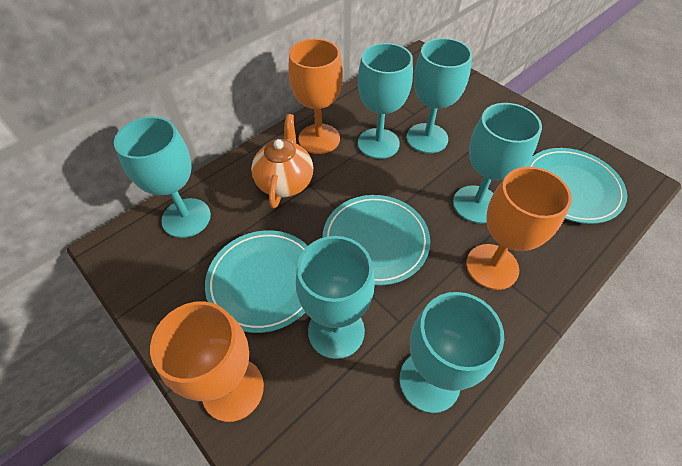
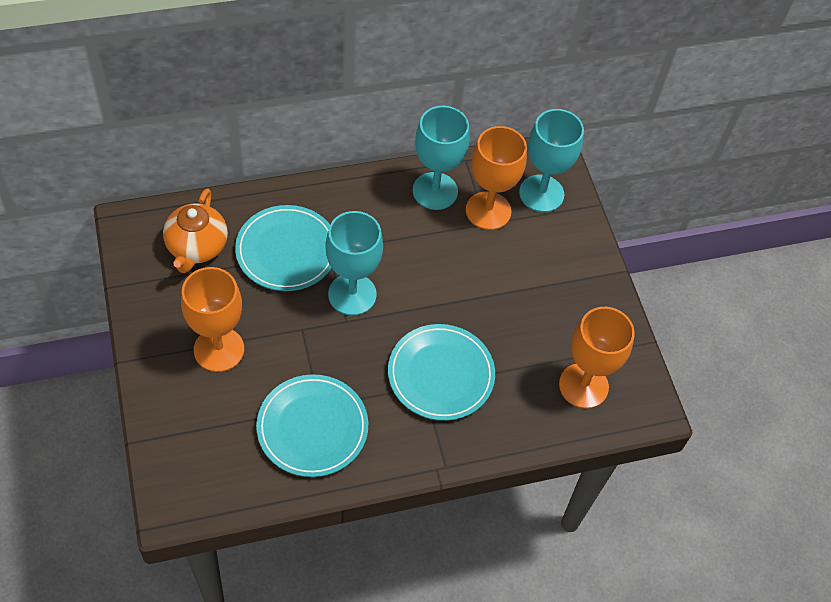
turquoise goblet: [114,116,211,238] [296,236,375,359] [358,43,413,159] [399,292,504,413] [407,38,472,153] [453,103,542,223] = 6 -> [325,211,383,316] [413,106,470,210] [519,109,584,212] = 3

